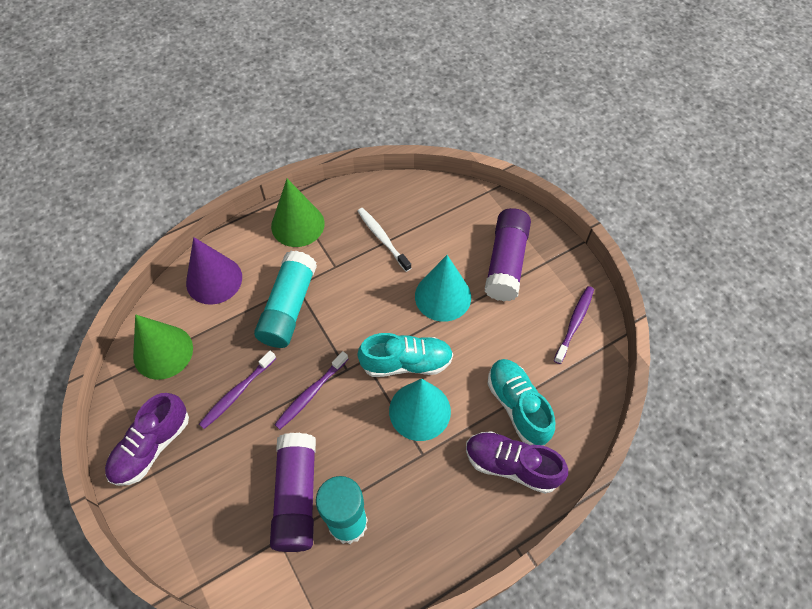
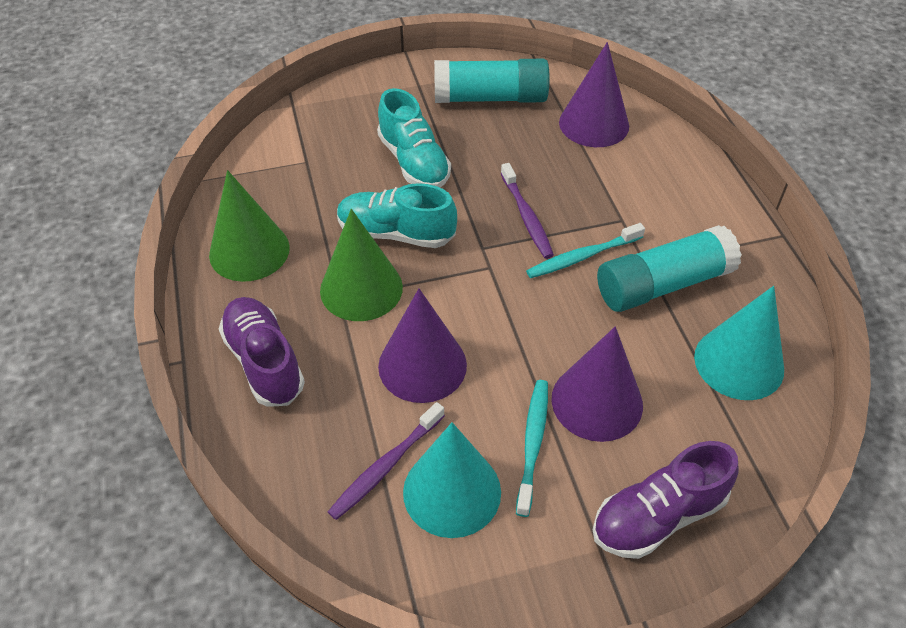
purple cone: [186,237,242,305] = 1 -> [378,289,467,403] [551,326,643,442] [559,42,629,147] = 3
purple glue stick: [270,433,316,552] [484,208,531,301] = 2 -> none = 0
purple toothbrush: [199,351,276,429] [274,351,348,430] [554,286,594,364] = 3 -> [328,402,445,520] [501,163,554,259] = 2
turquoise toothbrush: none = 0 -> [516,380,548,517] [526,223,645,278] = 2
white toothbrush: [358,208,411,272] = 1 -> none = 0

